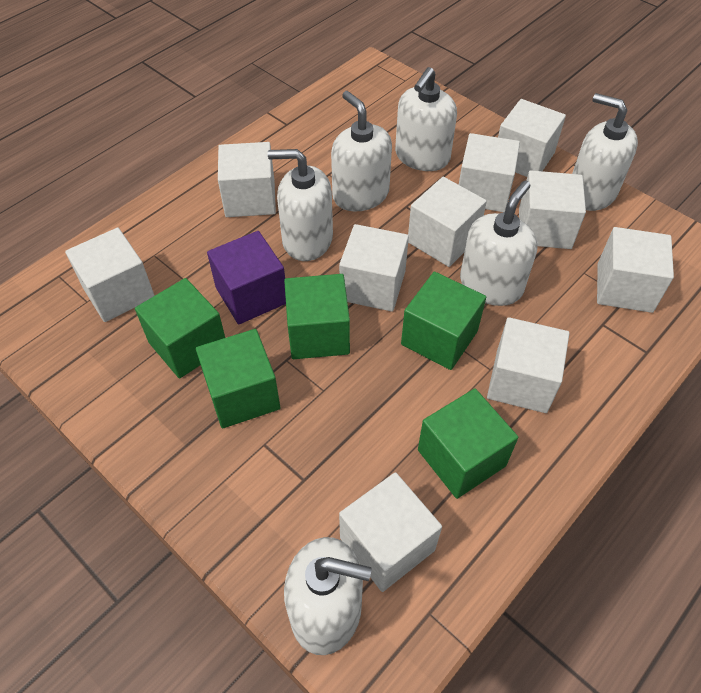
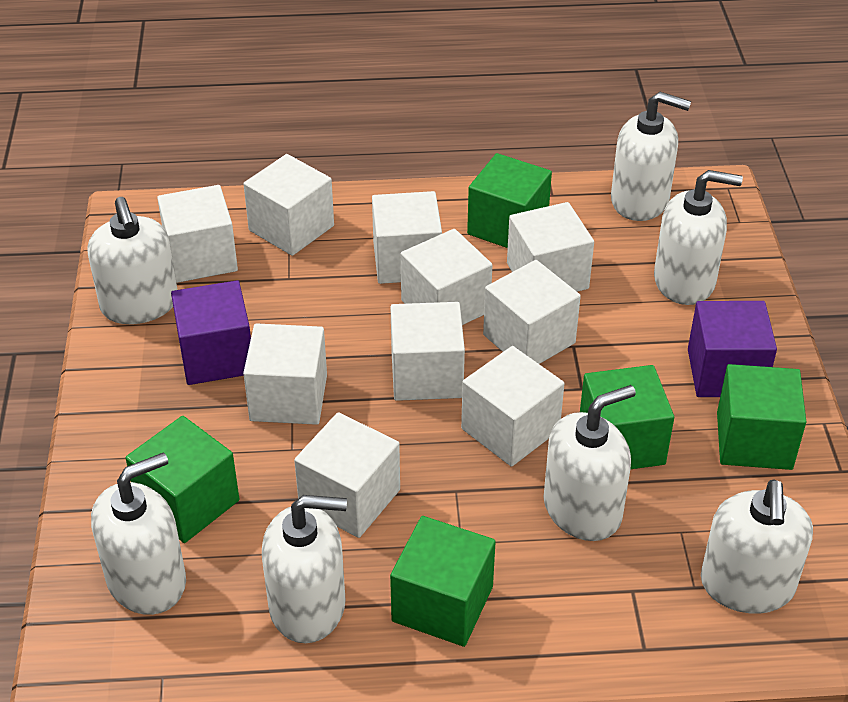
purple cube: [207,231,286,325] = 1 -> [171,280,251,385] [688,301,777,397] = 2
white soap dispenser: [268,149,333,261] [284,537,372,655] [331,91,392,212] [395,67,457,171] [460,180,537,306] [572,93,638,211] = 6 -> [88,197,177,324] [91,452,186,615] [262,495,347,643] [543,385,636,541] [611,92,691,221] [654,170,743,305] [701,480,813,614] = 7

